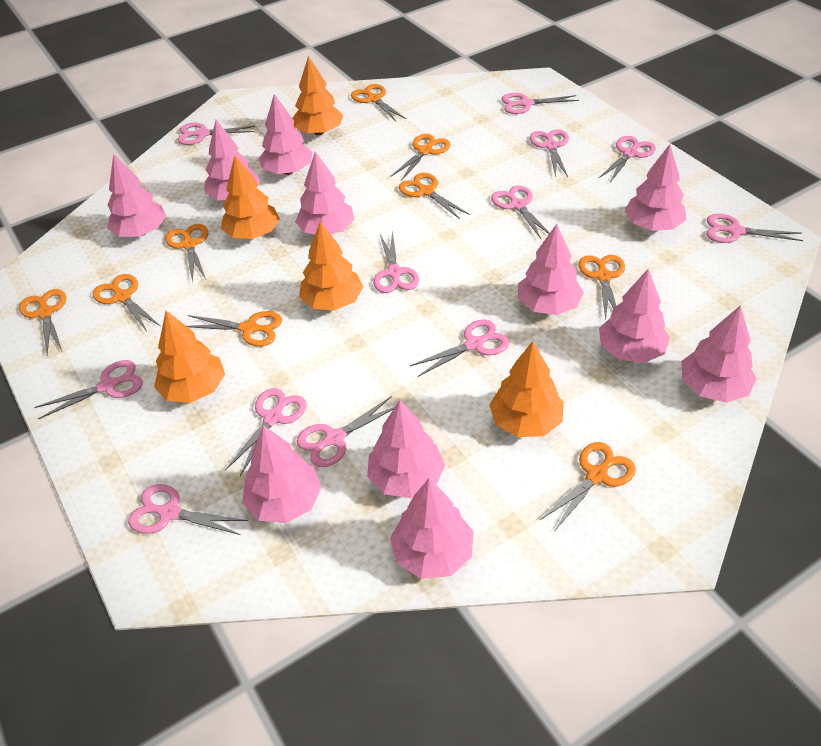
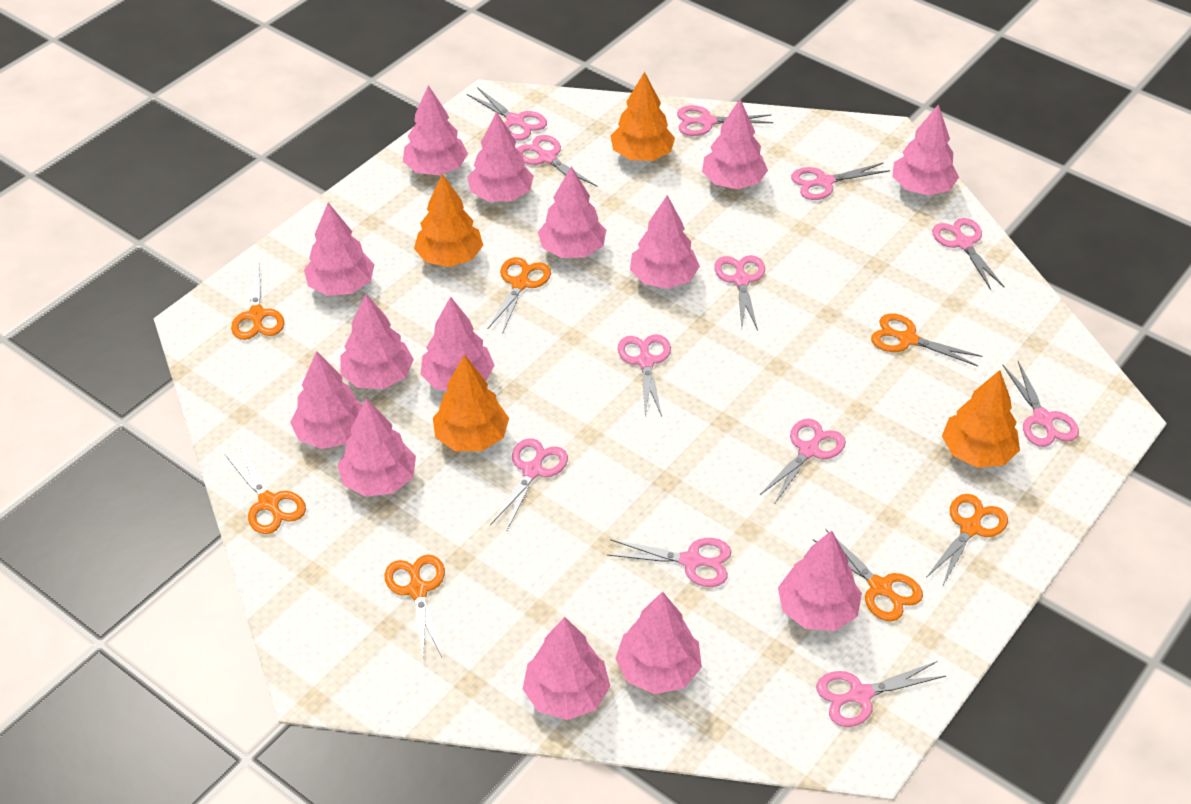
orange scissors: [19,289,66,355] [93,274,160,331] [165,224,208,283] [187,311,282,346] [351,84,406,121] [391,134,451,181] [399,173,470,219] [540,442,636,530] [578,255,625,320] = 9 -> [225,446,306,534] [231,263,284,340] [384,554,445,657] [487,257,551,334] [813,529,923,621] [871,313,983,366] [926,494,1008,587] = 7
orange tree: [154,311,225,403] [221,156,280,239] [292,56,343,135] [299,222,363,311] [489,341,564,437] = 5 -> [414,174,484,267] [433,355,509,451] [611,72,675,161] [942,370,1020,468] = 4
pink tree: [107,154,166,237] [204,120,260,200] [242,425,322,523] [259,94,313,175] [295,151,354,235] [367,400,445,498] [390,478,474,579] [518,224,584,315] [599,269,670,363] [624,144,686,231] [681,305,757,403] = 11 -> [290,351,363,449] [304,203,375,296] [337,398,416,497] [340,294,414,389] [403,85,468,175] [420,296,495,391] [467,111,534,202] [523,617,610,720] [538,166,606,258] [615,592,702,694] [630,195,700,289] [702,99,768,189] [778,530,862,631] [892,104,959,196] = 14

